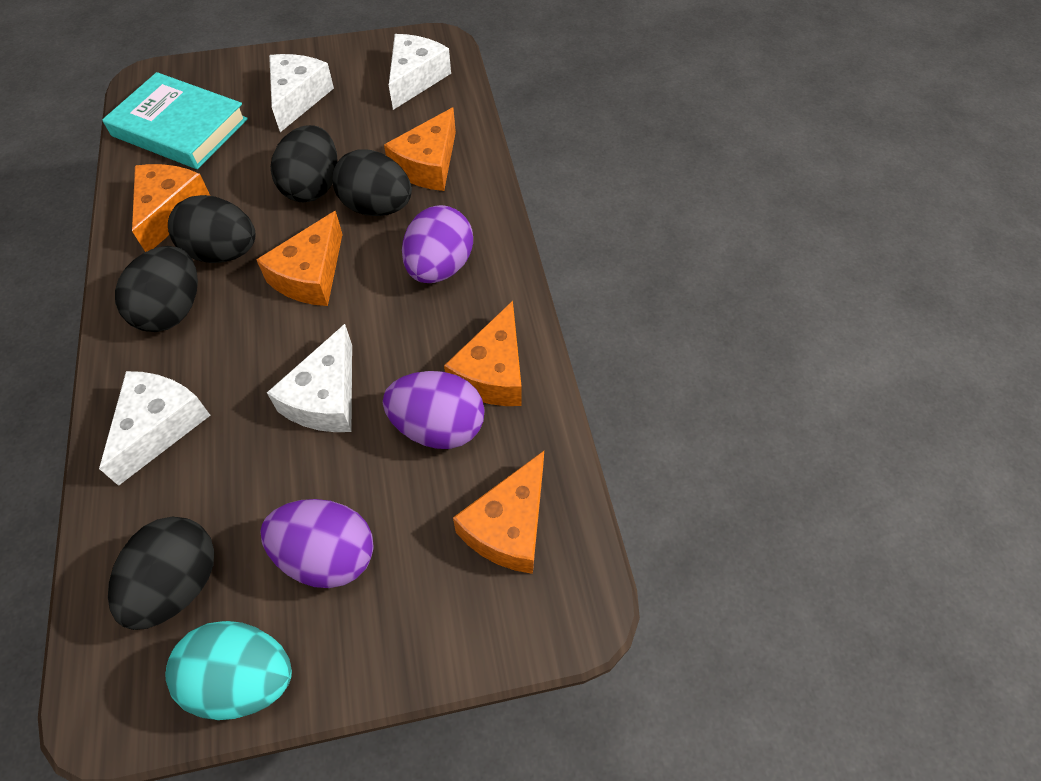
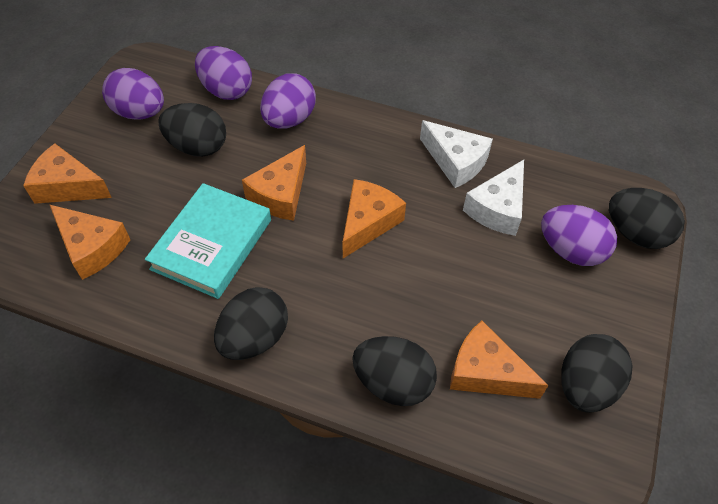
purple egg: [261,499,374,588] [383,371,485,449] [402,205,473,283] = 3 -> [102,68,164,120] [195,46,252,100] [260,73,316,129] [541,205,617,266] = 4
turquoise egg: [165,621,292,720] = 1 -> none = 0
white cheese: [99,371,211,486] [267,324,352,432] [269,54,334,132] [389,34,451,110] = 4 -> [420,120,493,188] [463,160,524,236] = 2

